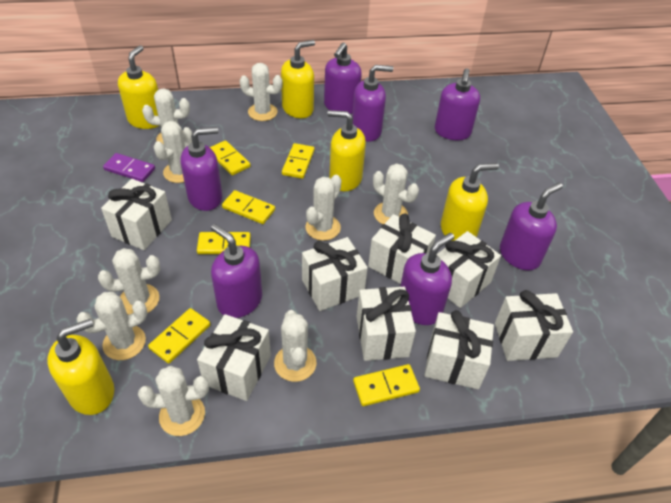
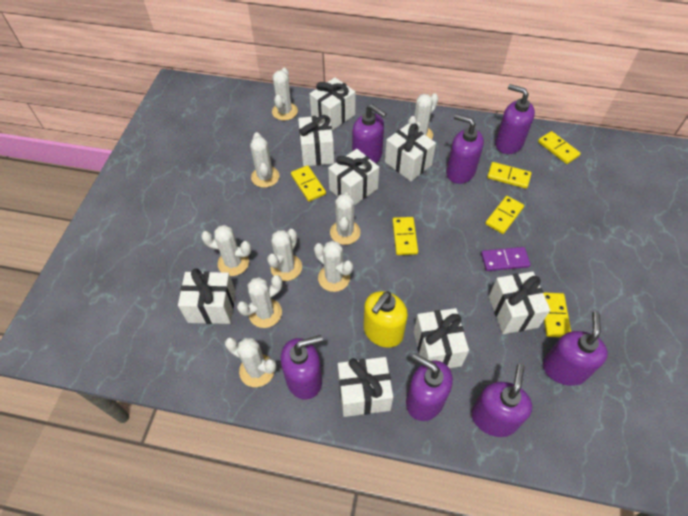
yellow soap dispenser: [47,319,114,415] [118,45,158,129] [281,40,315,118] [327,110,366,191] [441,163,499,241] = 5 -> [363,291,408,348] = 1

